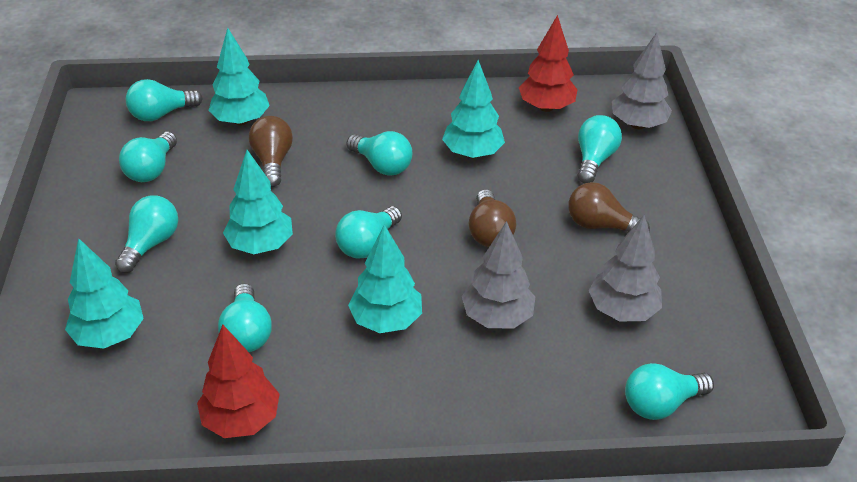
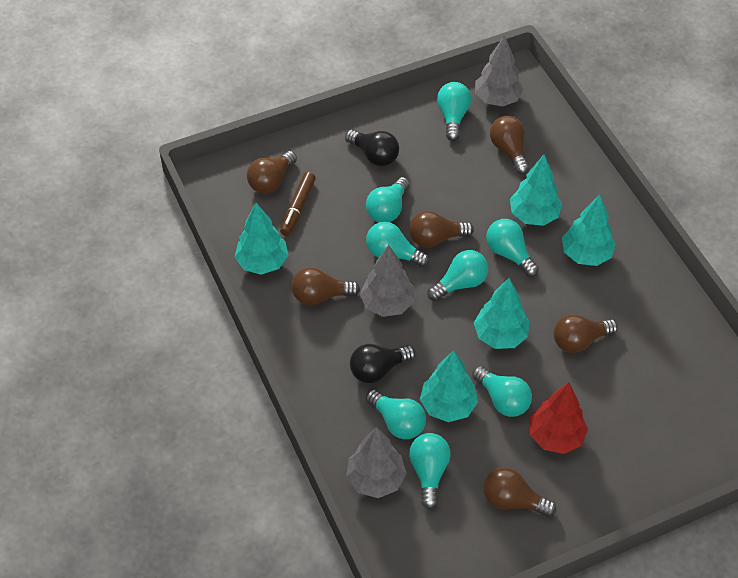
black light bulb: none = 0 -> [345,130,399,166] [350,344,416,383] = 2
brown light bulb: [249,116,293,187] [469,189,516,247] [568,182,650,233] = 3 -> [247,151,297,194] [291,267,360,305] [409,211,474,247] [483,467,556,517] [490,116,529,174] [553,314,618,353] = 6
brown marker: none = 0 -> [280,172,316,236] = 1
red tree: [197,325,280,438] [519,15,577,112] = 2 -> [530,383,588,454] = 1

